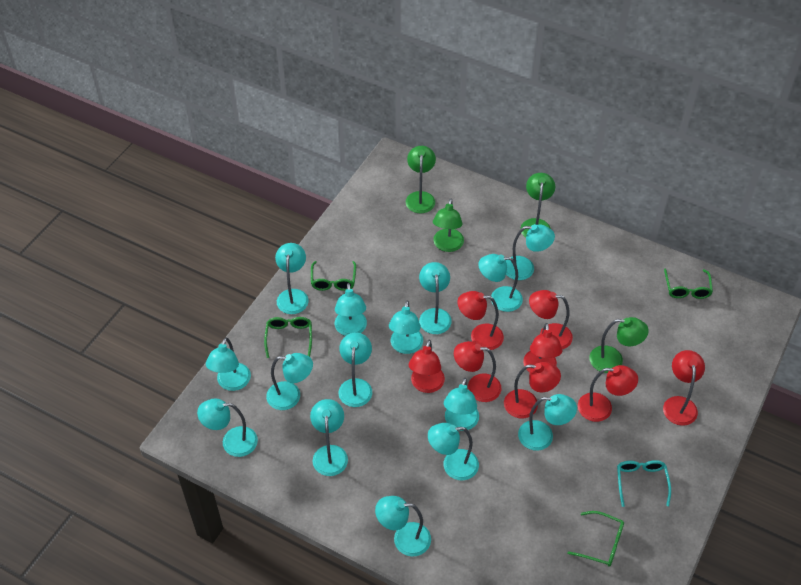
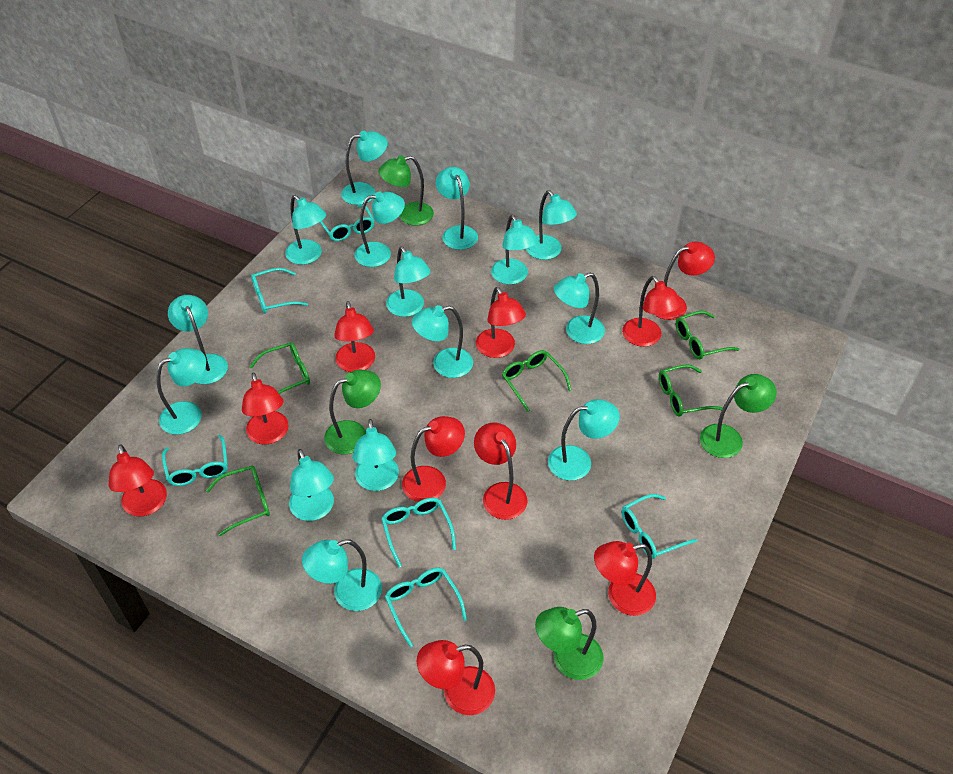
green glasses: [264,317,312,358] [311,261,356,291] [567,511,624,567] [664,268,713,299] = 4 -> [206,466,270,536] [249,342,310,394] [502,350,572,412] [659,364,723,417] [676,311,740,360] = 5
red lamp: [409,340,445,393] [454,341,501,402] [458,291,504,350] [504,362,561,418] [523,323,562,373] [529,290,573,349] [578,365,638,422] [663,350,705,426] = 8 -> [109,444,167,516] [242,373,289,444] [334,301,375,372] [402,416,465,502] [417,640,495,715] [474,422,528,520] [476,287,526,358] [594,541,656,616] [622,276,682,347] [654,241,715,320] = 10
turquoise glasses: [617,460,671,507] = 1 -> [162,435,228,486] [251,268,308,314] [320,204,375,241] [381,498,456,568] [385,568,467,647] [622,494,697,559] = 6

